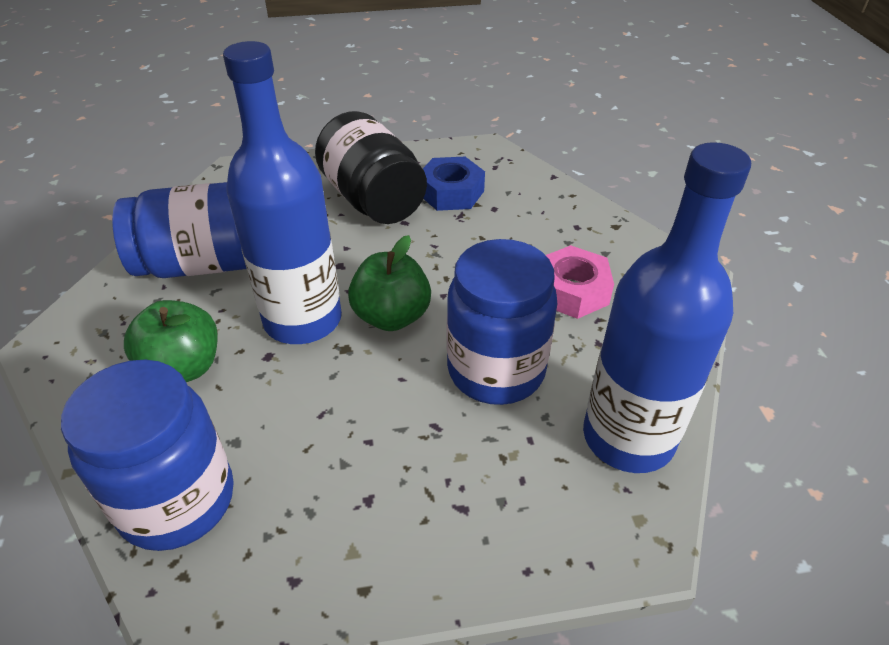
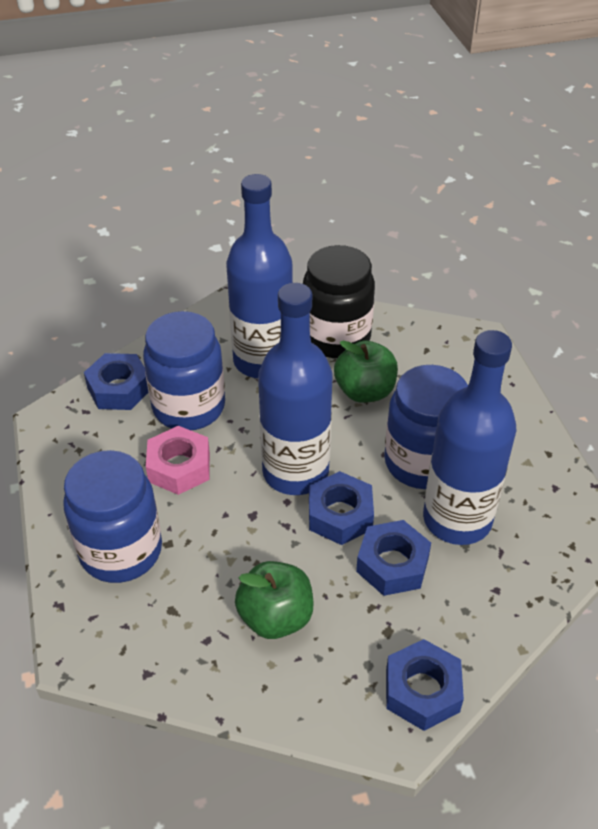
blue bottle: [223,41,342,344] [583,142,751,473] = 2 -> [226,174,293,378] [258,283,333,495] [423,330,516,545] = 3
blue nut: [423,157,485,211] = 1 -> [84,353,148,410] [309,471,374,545] [356,520,431,596] [386,639,464,731] = 4

